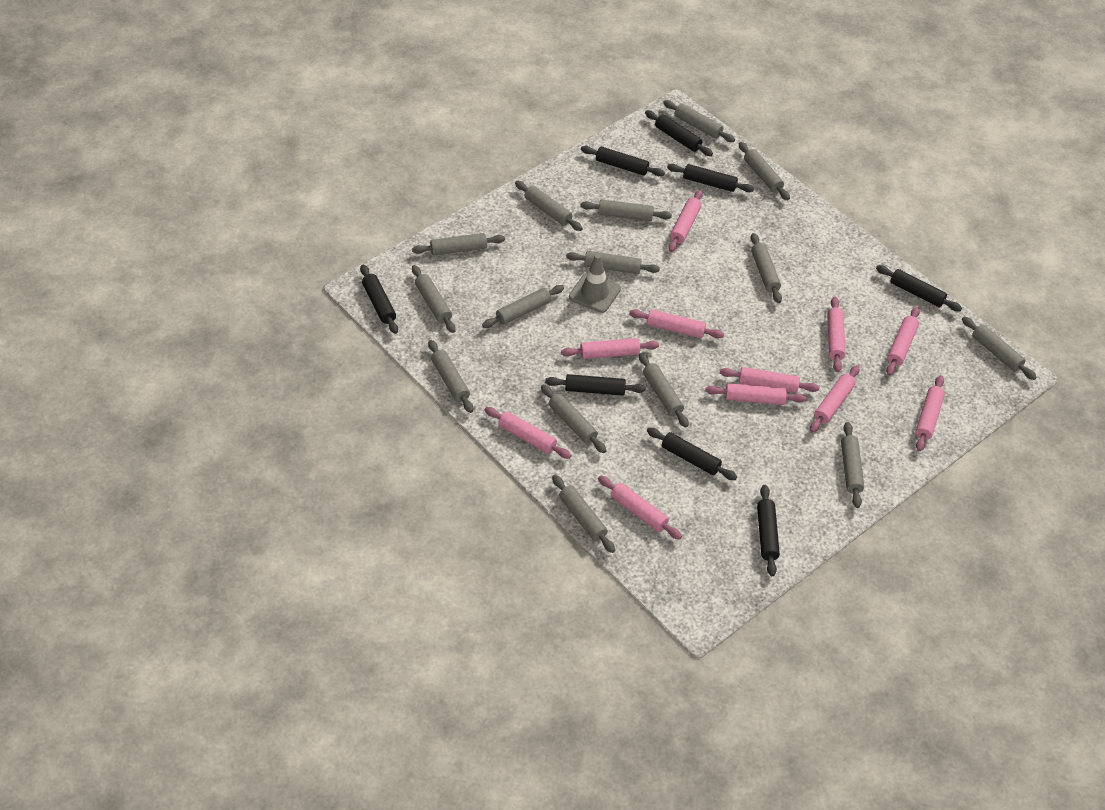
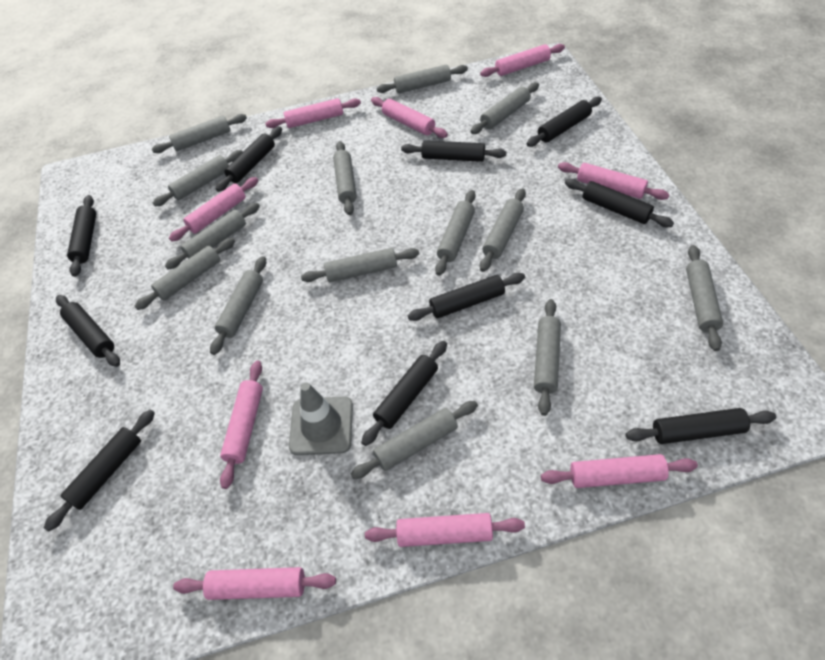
black rolling pin: [360,265,398,334] [545,374,646,396] [581,146,665,176] [645,110,713,156] [647,428,737,480] [667,164,754,192] [757,485,780,576] [876,265,962,311] = 8 -> [44,410,155,532] [56,295,120,367] [67,195,96,277] [216,126,282,192] [361,341,447,446] [401,140,506,162] [408,273,525,321] [526,97,602,147] [565,179,674,227] [626,408,776,444] = 10
grey rolling pin: [412,233,505,255] [412,265,456,333] [428,340,473,413] [482,285,564,328] [515,181,583,231] [541,385,607,453] [552,475,615,553] [566,251,660,274] [580,199,672,221] [639,353,689,427] [663,100,735,142] [739,142,790,200] [751,233,782,303] [841,422,864,508] [962,317,1037,380] = 15 -> [135,238,235,310] [152,114,247,153] [153,150,243,206] [165,203,260,269] [210,256,266,355] [301,248,419,282] [333,141,357,215] [351,401,478,479] [376,65,468,93] [435,190,476,276] [470,82,539,134] [480,188,526,272] [534,299,561,416] [686,245,723,351] = 14
pink rolling pin: [485,407,572,459] [561,338,659,359] [598,476,682,540] [629,309,724,338] [668,190,703,252] [705,383,807,405] [720,367,819,393] [810,365,860,433] [827,297,845,372] [886,307,920,376] [916,375,945,451] = 11 -> [169,177,258,242] [173,567,336,600] [220,360,263,489] [265,98,361,128] [365,513,525,547] [371,97,448,138] [480,44,565,77] [541,454,698,488] [558,162,670,200] = 9

